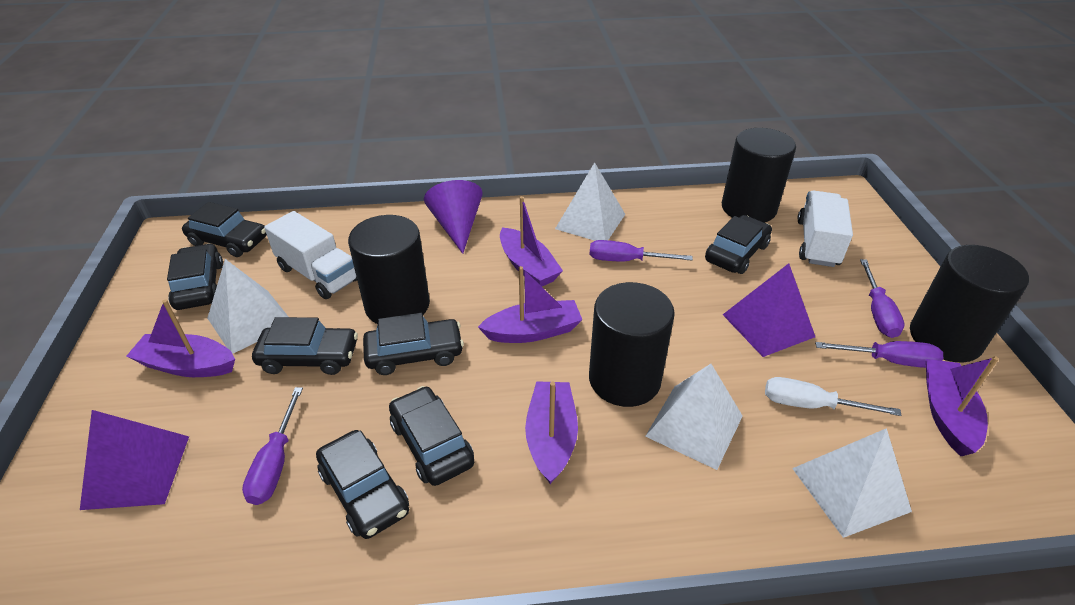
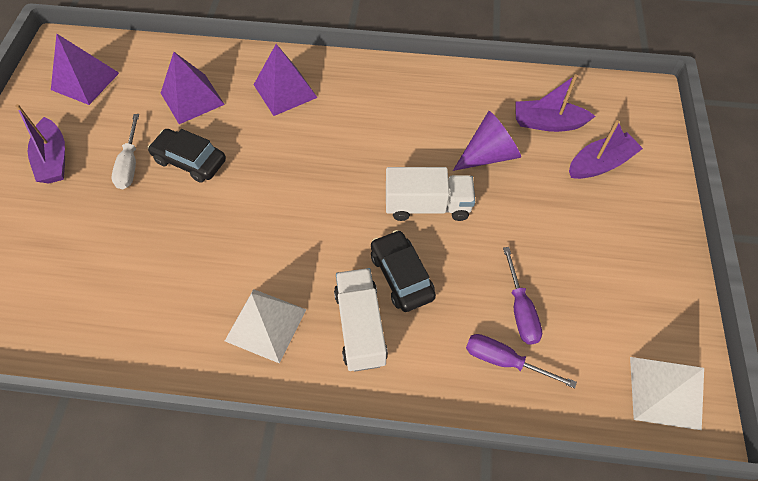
black car: [167,243,223,310] [182,202,267,257] [252,317,358,375] [316,430,409,539] [363,313,464,375] [389,386,474,486] [705,215,772,274] = 7 -> [148,129,226,183] [371,230,436,312] = 2
black cylinder: [348,215,430,324] [589,282,675,407] [722,128,796,222] [910,245,1029,363] = 4 -> none = 0
purple boat: [126,299,235,377] [478,266,582,343] [500,196,563,287] [525,381,578,484] [926,356,999,456] = 5 -> [15,104,65,183] [515,74,596,132] [569,120,643,179] = 3
purple pyramid: [80,410,189,510] [723,263,815,357] = 2 -> [51,34,119,105] [161,52,225,124] [254,44,318,116] = 3
purple screwdriver: [242,387,303,505] [589,240,693,262] [815,341,943,368] [860,259,905,338] = 4 -> [466,334,577,388] [503,247,542,345] = 2
white pyramid: [207,259,288,354] [555,162,625,241] [645,364,743,470] [792,428,912,538] = 4 -> [225,289,307,364] [630,357,704,430] = 2

